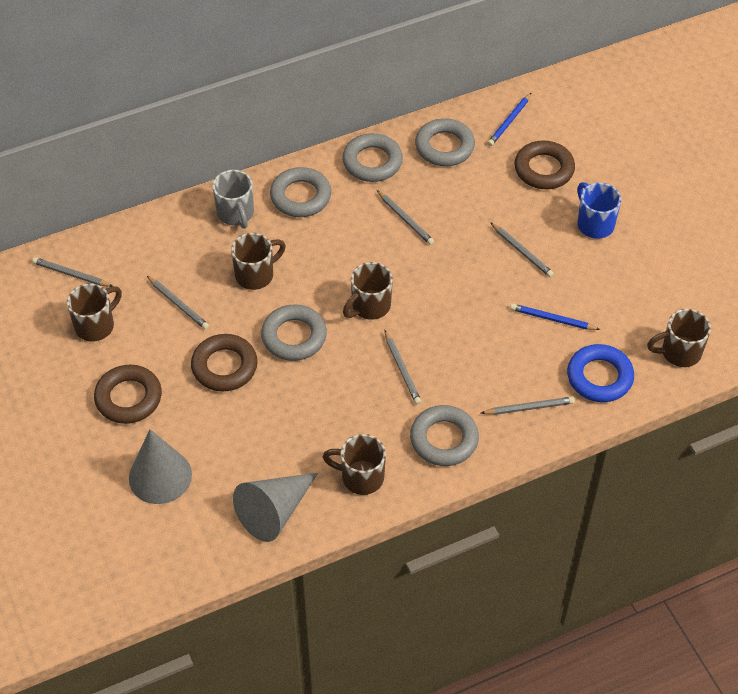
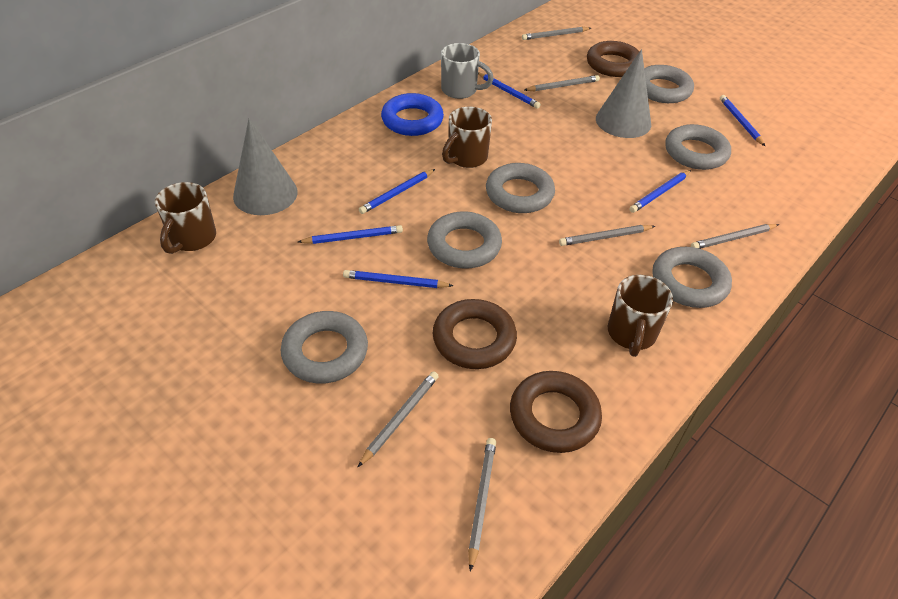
blue mug: [577,182,621,239] = 1 -> none = 0
blue pencil: [487,93,531,146] [510,304,601,330] = 2 -> [298,225,403,244] [343,270,453,288] [359,169,435,214] [478,72,541,109] [629,170,691,213] [720,95,765,146] = 6
brown mug: [67,284,122,342] [231,233,286,290] [323,434,386,495] [343,262,393,320] [647,309,711,367] = 5 -> [155,182,216,254] [442,107,492,168] [608,275,673,357] = 3
grey ring: [261,304,327,361] [270,167,331,217] [342,133,403,182] [410,405,479,466] [415,118,475,166] = 5 -> [281,311,368,384] [427,211,502,268] [486,163,555,213] [644,65,694,103] [652,247,732,308] [665,124,731,170] = 6

